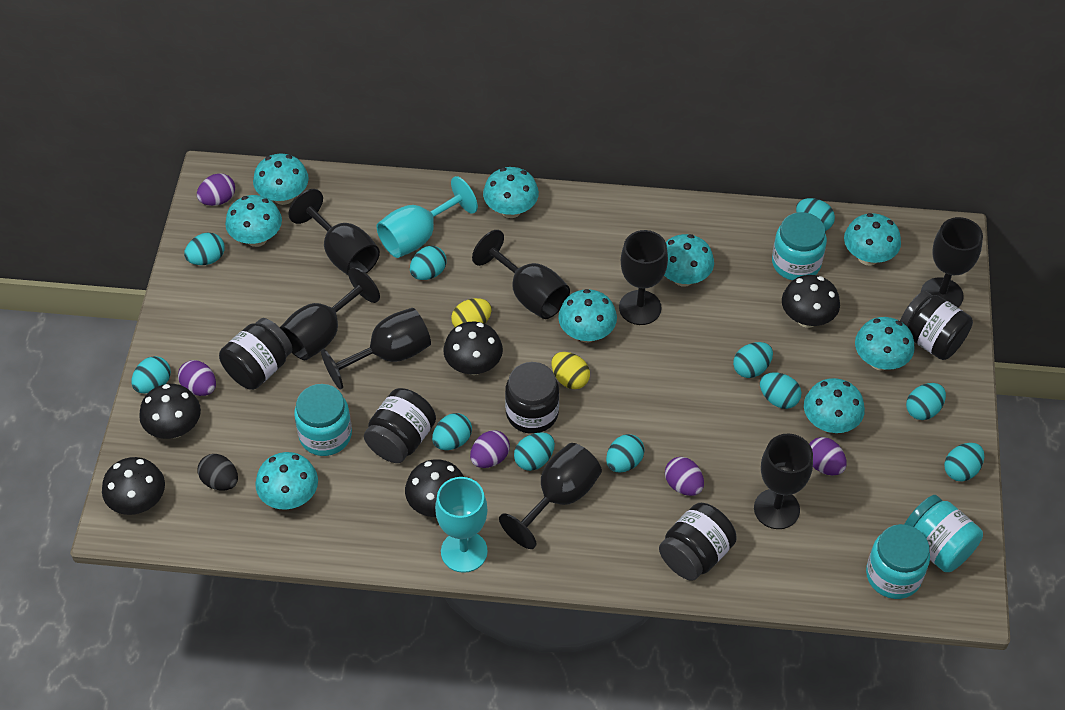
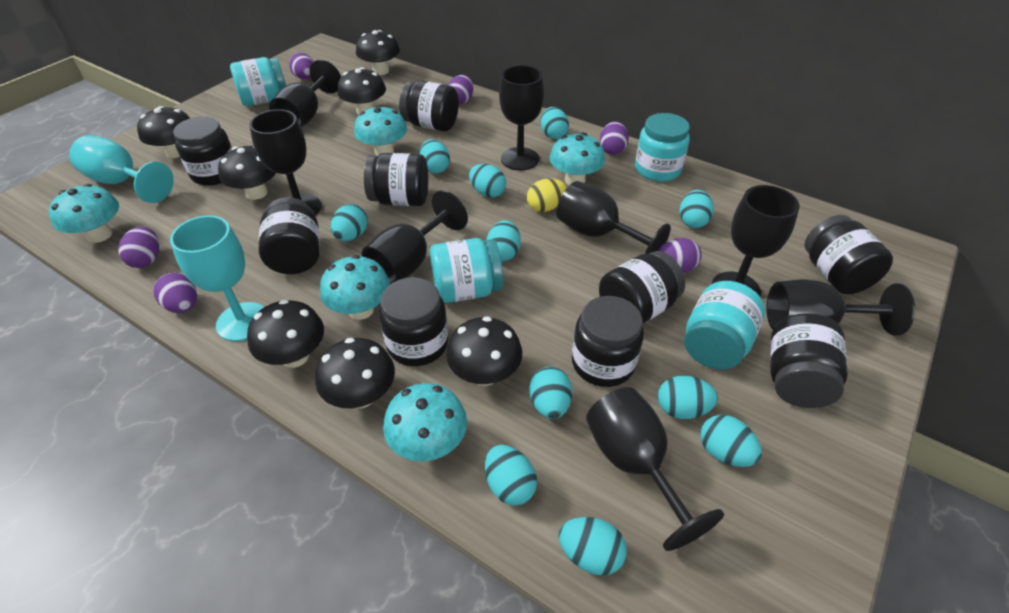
black egg: [198,454,238,491] = 1 -> none = 0
black jar: [219,318,293,390] [364,388,436,463] [505,362,559,434] [659,503,737,581] [900,291,973,360] = 5 -> [173,116,232,186] [259,197,320,274] [364,153,428,206] [379,277,448,366] [399,81,459,131] [572,296,644,387] [599,251,685,324] [770,313,848,408] [804,215,893,294] = 9
black mushroom: [102,457,165,515] [139,384,201,439] [405,459,464,517] [443,321,503,375] [782,275,840,328] = 5 -> [137,106,190,158] [218,146,276,200] [247,299,324,368] [315,338,395,408] [337,67,386,115] [356,30,400,75] [446,316,522,386] = 7
purple egg: [178,360,216,396] [197,173,235,206] [470,430,510,468] [665,457,704,496] [809,437,847,475] = 5 -> [118,226,159,268] [153,273,197,313] [289,53,314,80] [448,75,473,105] [600,121,629,155] [658,238,702,273] = 6
turquoise mushroom: [225,195,282,247] [253,154,309,205] [255,452,318,510] [483,167,539,218] [558,289,617,343] [664,234,714,287] [804,378,865,433] [844,213,901,266] [855,317,915,370] = 9 -> [49,184,119,243] [320,255,390,320] [354,105,407,156] [383,383,467,461] [550,133,605,185] = 5
yellow egg: [451,298,491,327] [551,352,590,389] = 2 -> [527,178,567,212] = 1

